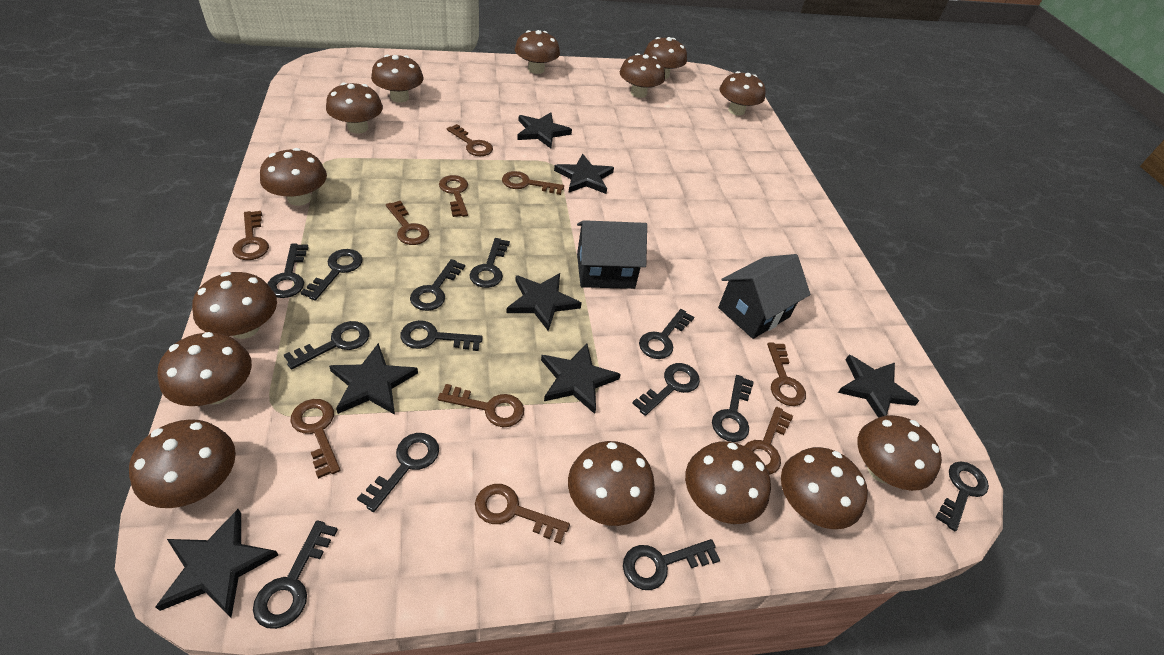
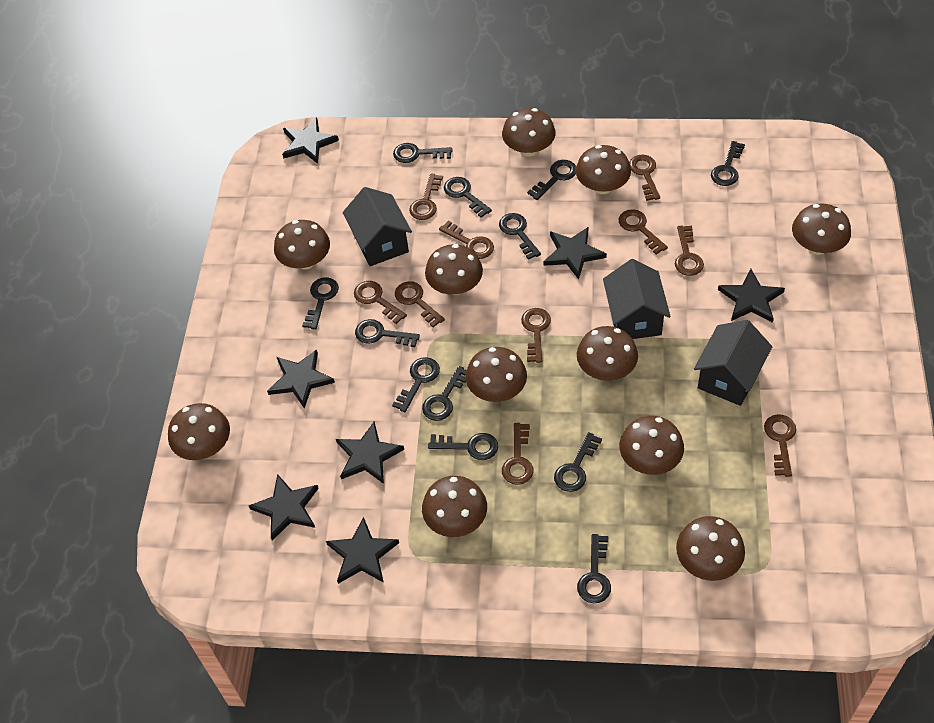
black house: [577,220,647,289] [718,254,811,339] = 2 -> [343,187,412,266] [603,259,671,339] [694,320,772,406] = 3
black key: [253,520,338,629] [267,244,308,298] [284,321,369,369] [300,249,363,301] [357,433,439,512] [400,320,483,351] [410,259,465,311] [470,238,510,288] [623,539,720,590] [632,363,700,416] [639,309,694,359] [712,375,754,442] [936,461,989,531] = 13 -> [302,277,339,330] [355,319,420,347] [392,357,440,412] [393,143,452,163] [422,366,467,421] [428,433,498,460] [444,177,492,218] [499,213,541,260] [527,160,576,200] [554,432,602,492] [577,534,611,603] [711,141,745,186] = 12
brown mushroom: [129,419,236,508] [157,332,252,406] [192,272,277,339] [260,148,327,206] [326,83,383,134] [371,55,424,103] [515,30,560,74] [568,441,655,526] [620,53,665,98] [644,37,687,79] [685,441,771,524] [719,71,766,116] [781,447,868,529] [857,415,942,491] = 14 -> [168,403,230,460] [274,220,330,270] [422,476,487,537] [425,244,483,295] [466,347,527,402] [502,108,556,156] [576,145,631,194] [577,326,638,381] [619,416,684,475] [676,516,745,581] [792,203,851,255] = 11

